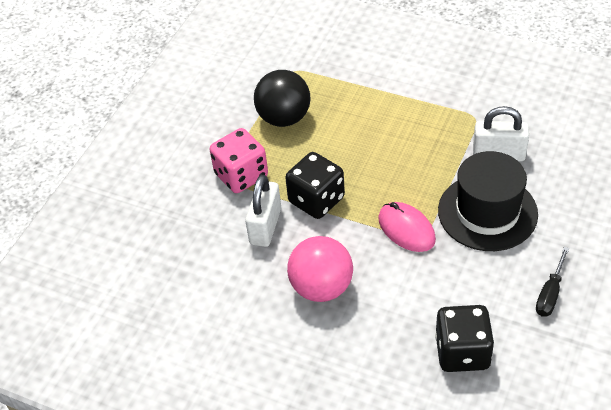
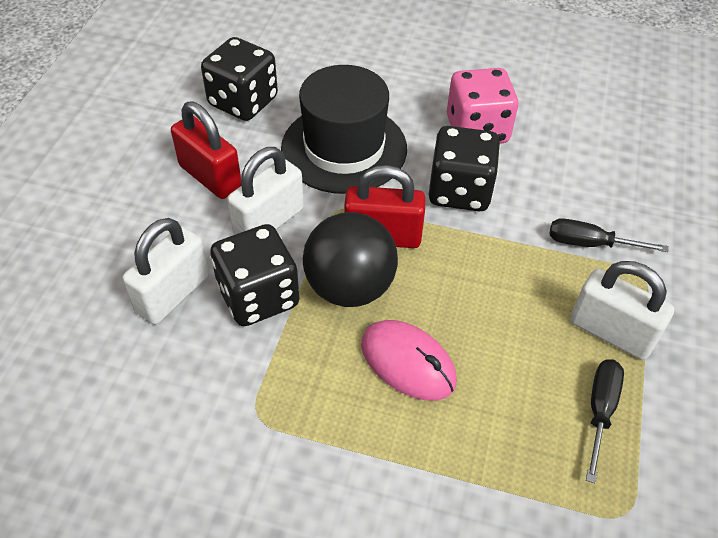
black dice: [285,152,345,219] [435,305,494,372] = 2 -> [201,37,278,121] [210,224,299,326] [429,126,500,211] = 3
black screwdriver: [536,247,569,317] = 1 -> [549,218,669,252] [586,359,624,483] = 2
pink ball: [287,236,353,302] = 1 -> none = 0
red padlock: none = 0 -> [171,101,241,199] [344,165,426,248] = 2
white padlock: [245,175,281,247] [473,106,529,162] = 2 -> [123,218,209,324] [227,147,304,235] [570,261,674,360] = 3

